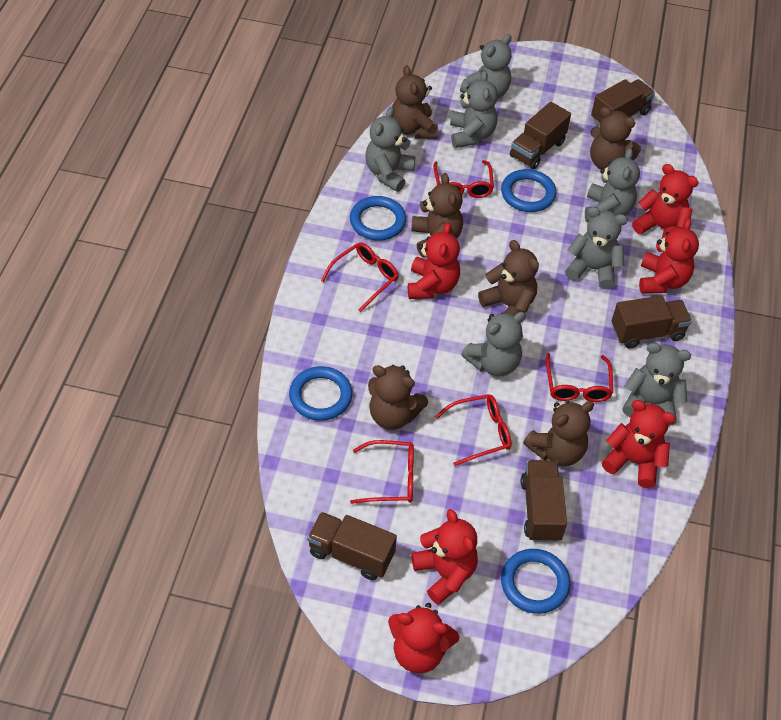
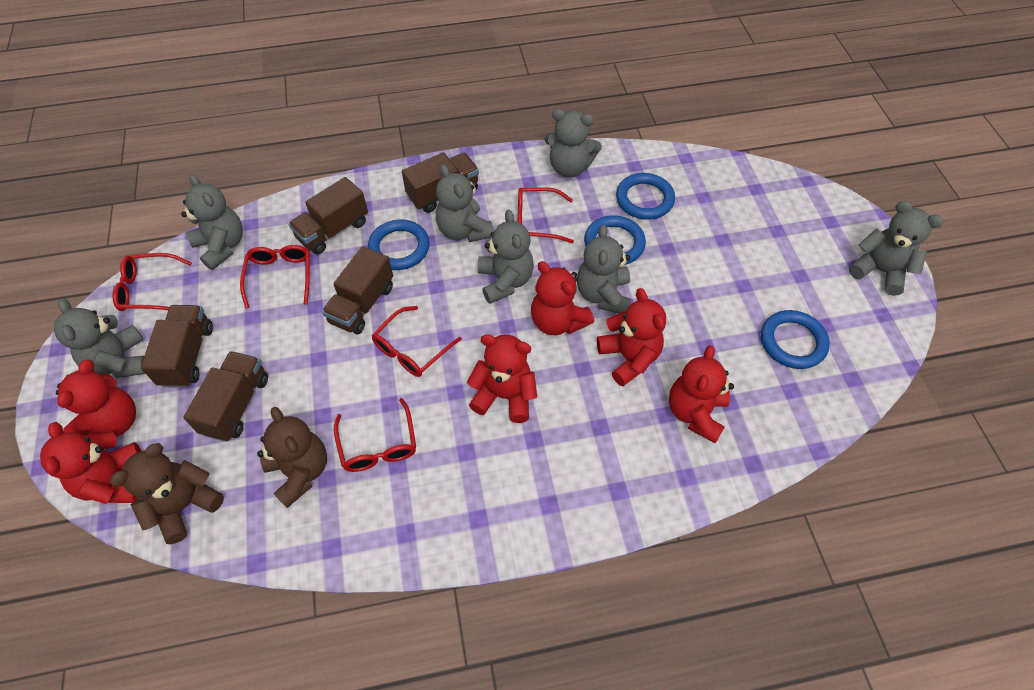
brown teddy bear: [368,365,428,430] [392,65,438,139] [411,173,463,257] [478,240,539,316] [523,401,594,466] [590,107,641,169] = 6 -> [110,443,224,544] [257,407,327,508] = 2

